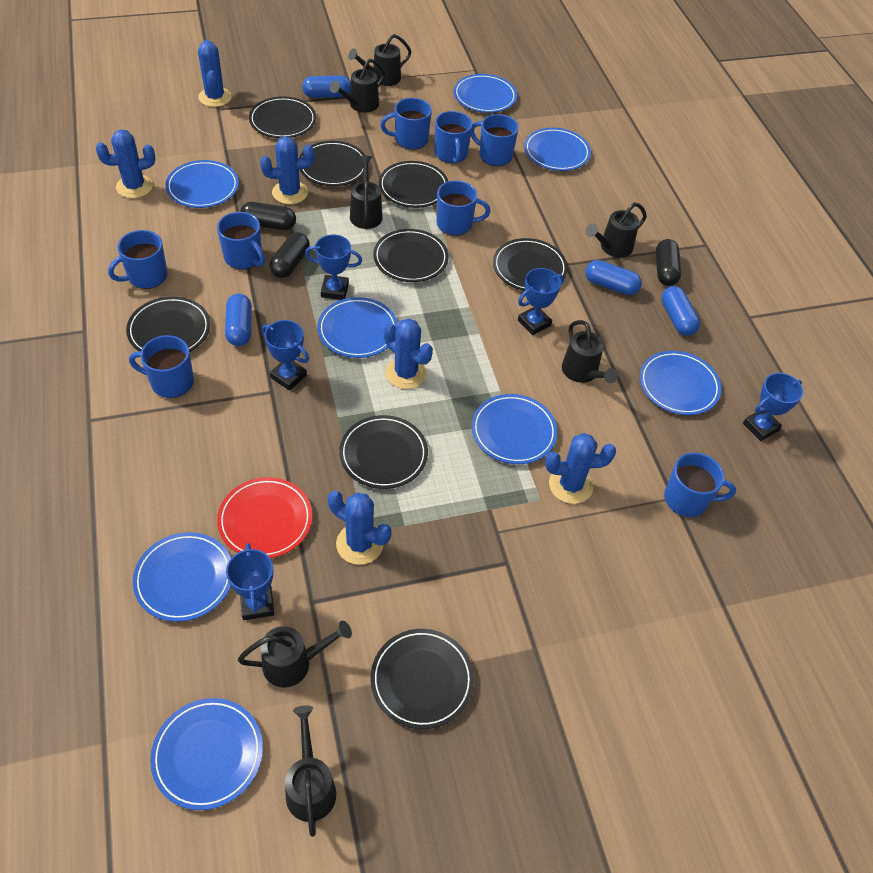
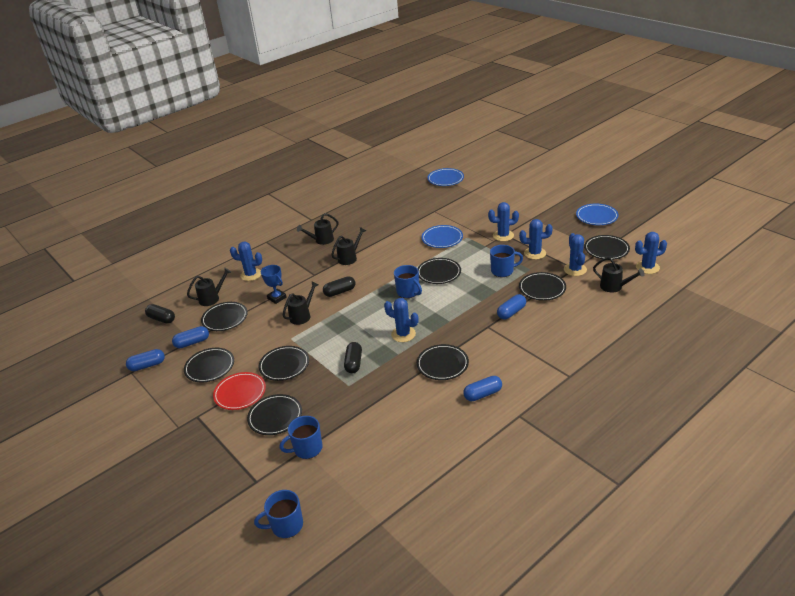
black watering can: [238,621,352,688] [285,705,336,837] [330,59,385,113] [348,34,412,86] [350,156,383,229] [562,320,618,383] [586,202,647,258] = 7 -> [187,268,231,306] [283,281,319,325] [297,213,339,245] [331,227,366,265] [593,257,645,292] = 5
blue mug: [108,230,168,289] [129,335,194,398] [217,212,265,270] [380,98,432,150] [435,111,473,164] [437,181,490,236] [471,114,519,166] [664,452,736,517] = 8 -> [254,490,303,538] [280,416,322,459] [394,265,422,298] [490,245,523,277] = 4
blue plate: [133,532,231,622] [150,698,263,810] [165,160,239,208] [317,297,398,358] [454,74,517,113] [472,394,558,464] [524,128,591,171] [640,351,722,415] = 8 -> [422,225,463,248] [428,168,464,186] [576,204,619,225] = 3
blue trophy: [226,543,274,620] [262,320,309,390] [305,234,362,300] [518,268,564,335] [743,373,803,441] = 5 -> [261,265,287,304] = 1

